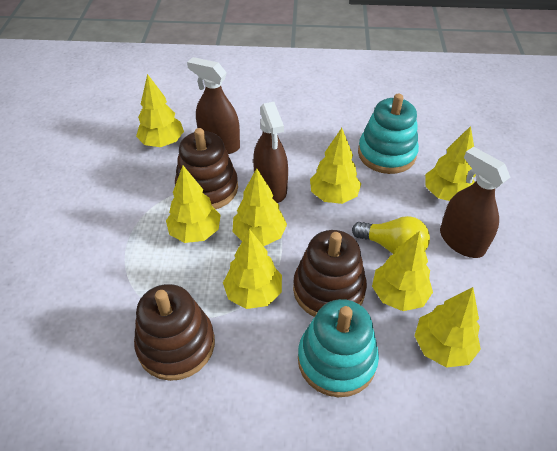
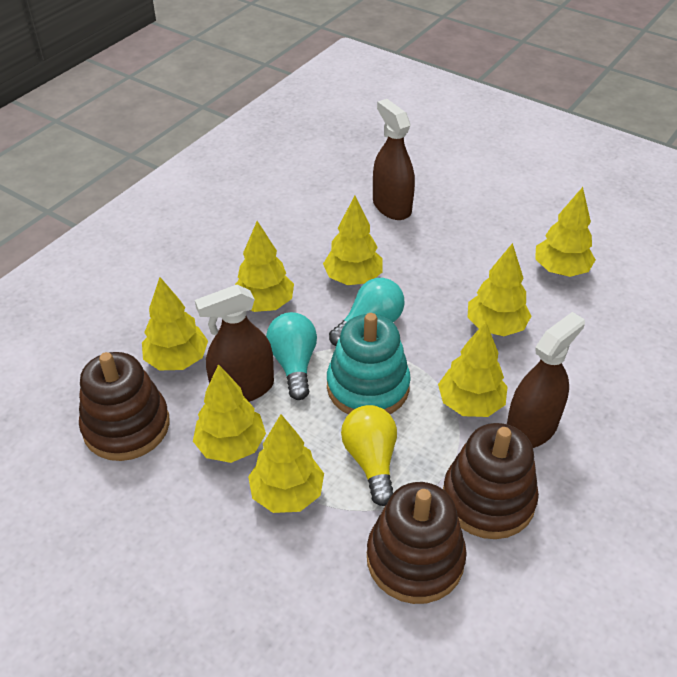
turquoise light bulb: none = 0 -> [266,312,317,400] [329,278,405,346] = 2
turquoise stacking toy: [298,299,379,397] [358,94,419,174] = 2 -> [327,313,411,414] = 1

